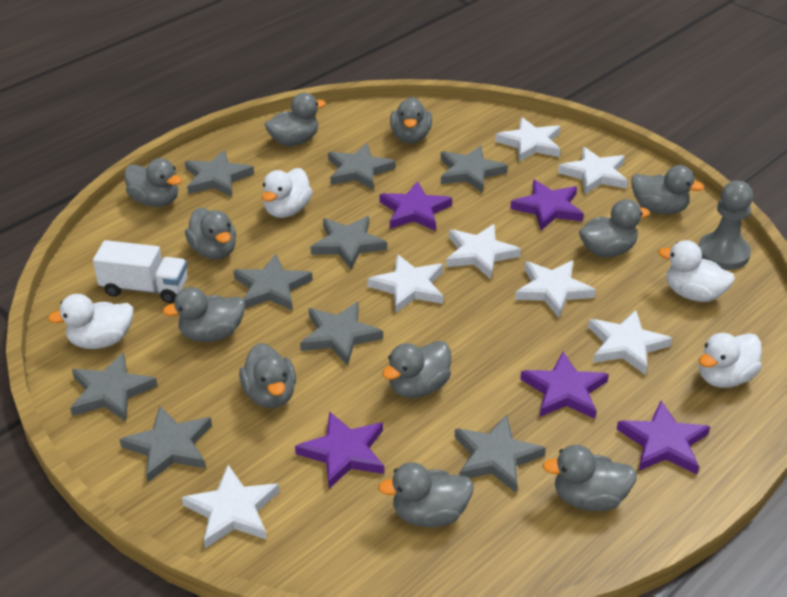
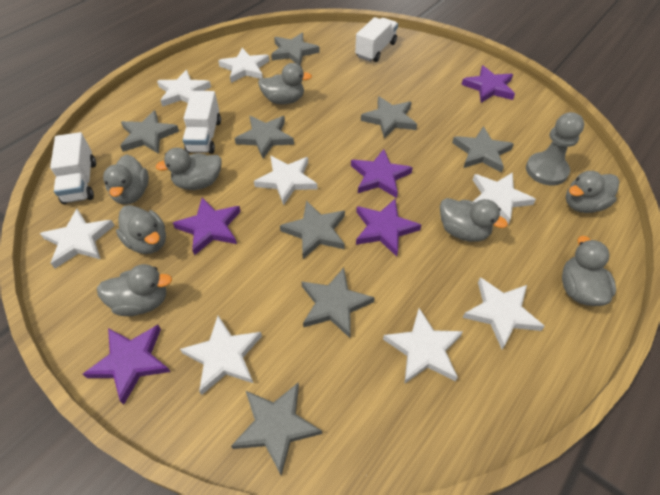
grey duck: [124,158,182,207] [163,287,245,342] [185,208,236,260] [239,343,296,408] [265,93,326,146] [378,462,474,527] [382,341,451,398] [390,97,432,143] [542,445,637,511] [579,199,650,257] [631,165,704,214] = 11 -> [97,264,172,316] [103,154,149,204] [116,205,166,254] [155,148,222,190] [258,63,312,104] [440,198,508,242] [562,236,616,306] [566,171,619,213] = 8
grey star: [70,352,158,422] [119,406,212,482] [185,150,254,197] [233,254,313,311] [300,302,383,366] [311,216,387,269] [328,143,396,190] [441,145,508,193] [455,415,546,493] = 9 -> [120,111,179,154] [231,383,322,475] [235,116,294,159] [271,33,320,66] [280,200,345,259] [301,268,375,338] [361,96,417,139] [452,126,514,173] = 8
white duck: [48,294,133,349] [262,168,313,218] [658,240,735,302] [699,333,762,388] = 4 -> none = 0
white star: [182,465,280,548] [367,254,444,313] [446,224,521,279] [495,117,561,162] [515,260,596,317] [558,147,628,194] [588,310,672,375] = 7 -> [40,209,115,268] [157,70,211,107] [180,316,262,395] [218,48,269,83] [254,156,317,205] [383,308,463,384] [462,277,545,349] [473,172,536,224] = 8
white truck: [93,240,188,303] = 1 -> [50,132,96,204] [183,91,221,154] [355,17,398,62] = 3

